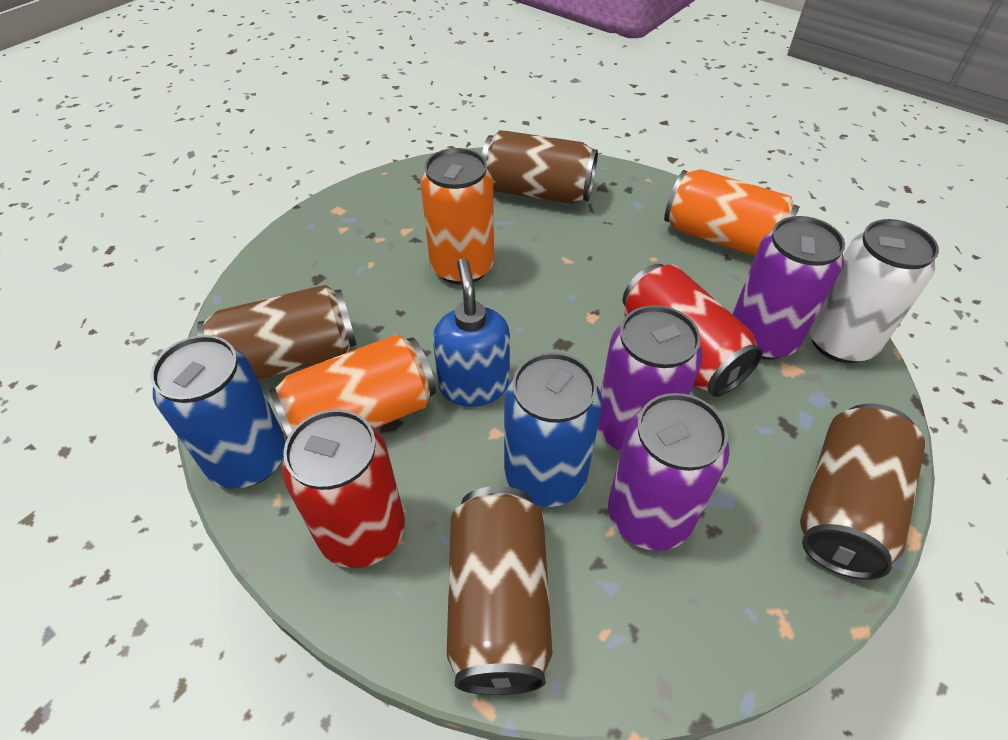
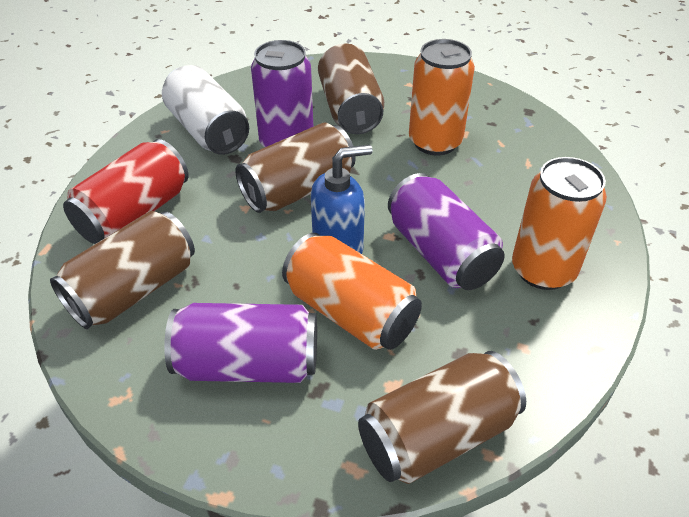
blue can: [151,335,286,489] [504,352,602,507] = 2 -> none = 0
red can: [282,409,405,568] [623,264,763,397] = 2 -> [63,139,188,244] = 1

